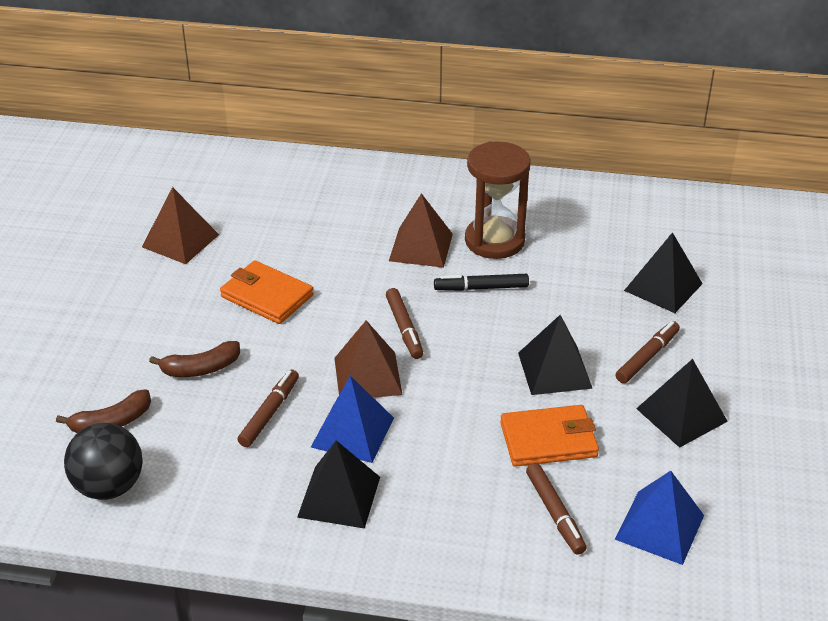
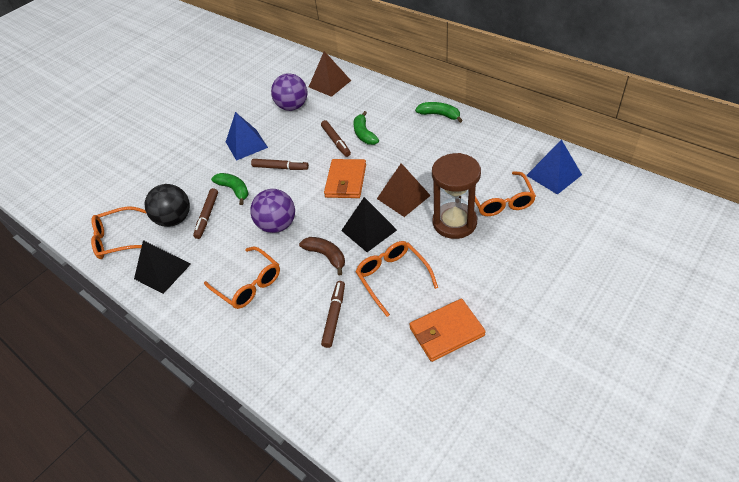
black marker: [434,274,529,291] = 1 -> none = 0
black pyramid: [297,440,380,529] [518,315,593,395] [624,232,703,313] [636,359,728,448] = 4 -> [134,240,191,294] [341,197,397,252] = 2
brown banana: [56,389,151,433] [149,341,240,377] = 2 -> [299,237,345,276] = 1
brown pyramid: [142,187,219,264] [334,320,403,398] [389,193,453,268] = 3 -> [309,51,351,97] [377,163,431,217] = 2
green banana: none = 0 -> [211,173,249,205] [353,111,379,145] [415,102,463,123] = 3
orange glasses: none = 0 -> [91,206,147,259] [204,247,280,309] [355,241,438,317] [475,171,536,216] = 4
purple ball: none = 0 -> [250,189,295,233] [271,73,307,111] = 2

